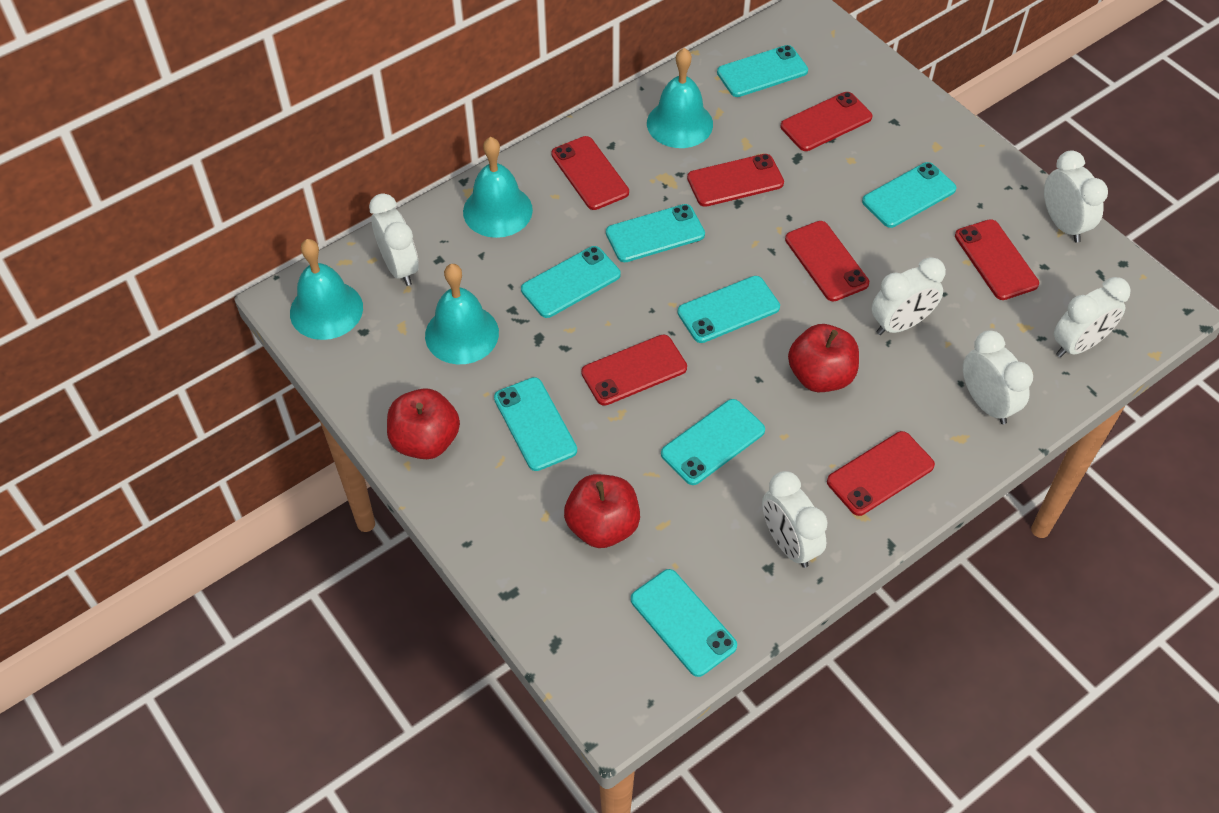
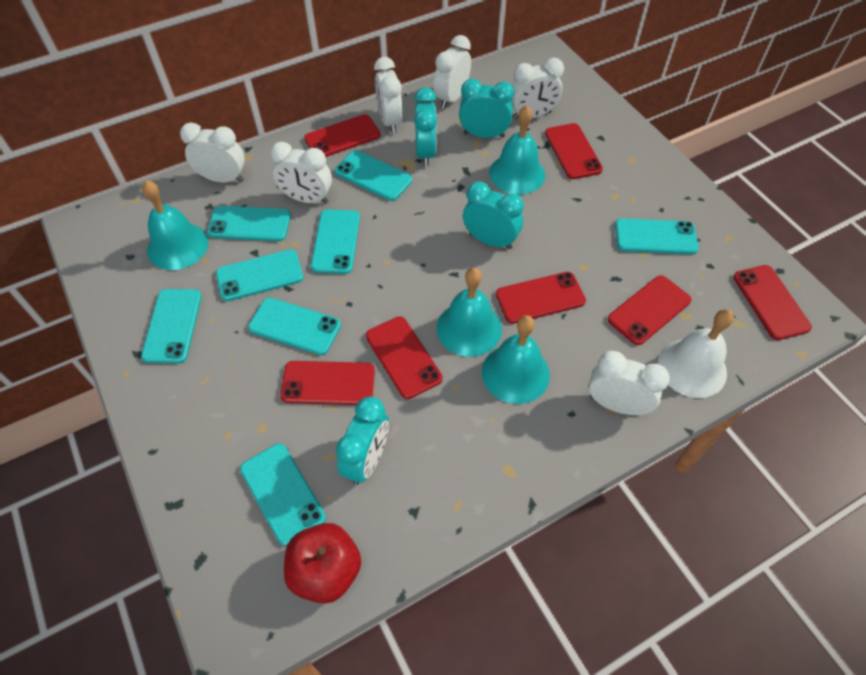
red apple: [387,388,460,459] [564,474,640,548] [788,324,859,392] = 3 -> [284,523,361,604] = 1
turquoise clock: none = 0 -> [336,397,389,485] [414,87,437,166] [459,79,514,138] [463,181,524,249] = 4
white bell: none = 0 -> [658,309,734,398] = 1

